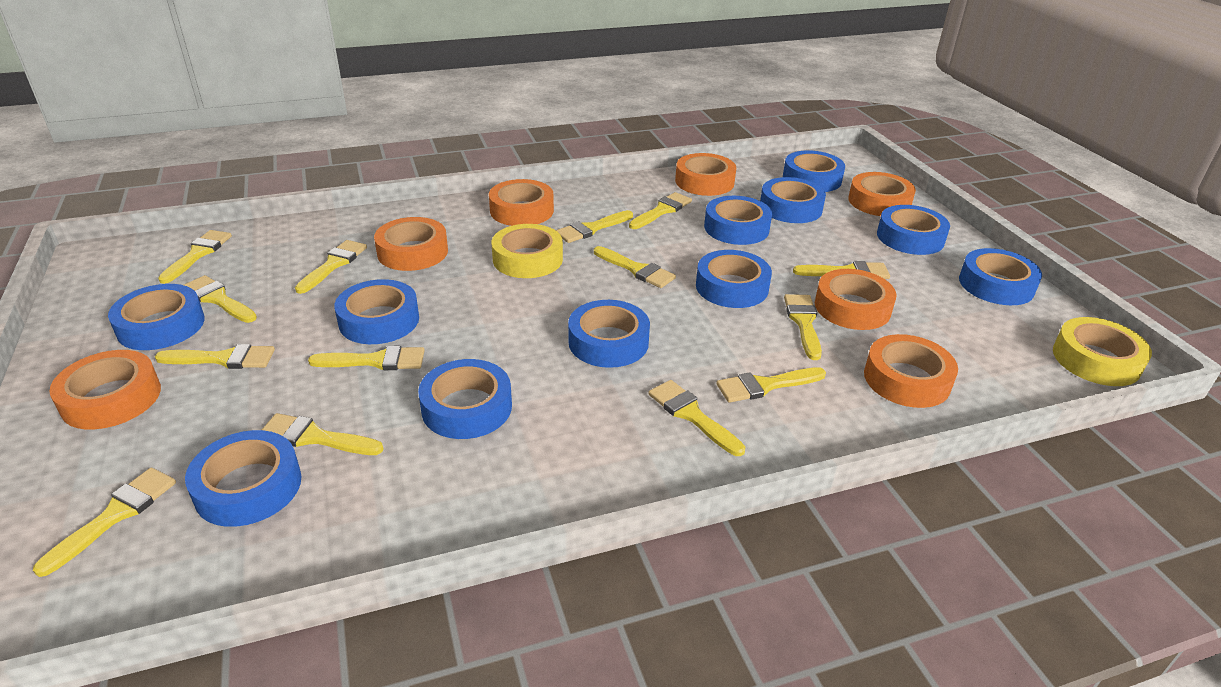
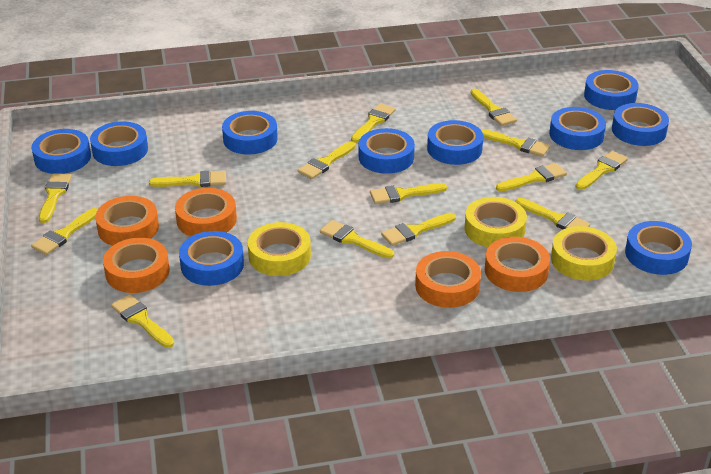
blue tape: [108,284,205,350] [185,430,301,527] [334,279,419,344] [418,359,512,439] [568,300,650,368] [696,250,772,308] [704,196,772,245] [760,177,826,223] [783,150,845,192] [877,205,950,255] [959,248,1042,305] = 11 -> [31,129,91,174] [90,121,148,166] [179,231,244,286] [222,111,278,154] [359,128,415,174] [427,120,483,165] [549,107,606,150] [584,70,639,110] [612,103,669,146] [625,221,692,275] = 10
orange tape: [49,350,161,429] [374,217,448,271] [489,179,554,226] [675,153,736,196] [815,269,896,330] [848,172,916,216] [864,334,958,408] = 7 -> [95,196,159,246] [103,238,170,293] [175,188,237,237] [415,251,481,308] [485,237,550,292] = 5
yellow tape: [491,224,563,278] [1053,317,1152,386] = 2 -> [248,222,311,276] [464,197,527,247] [551,226,617,280] = 3

